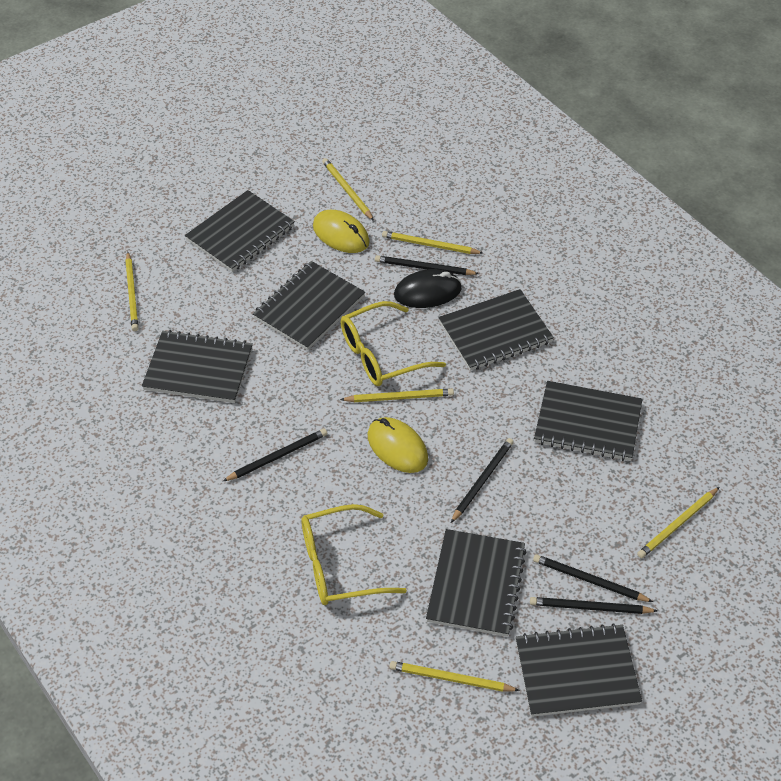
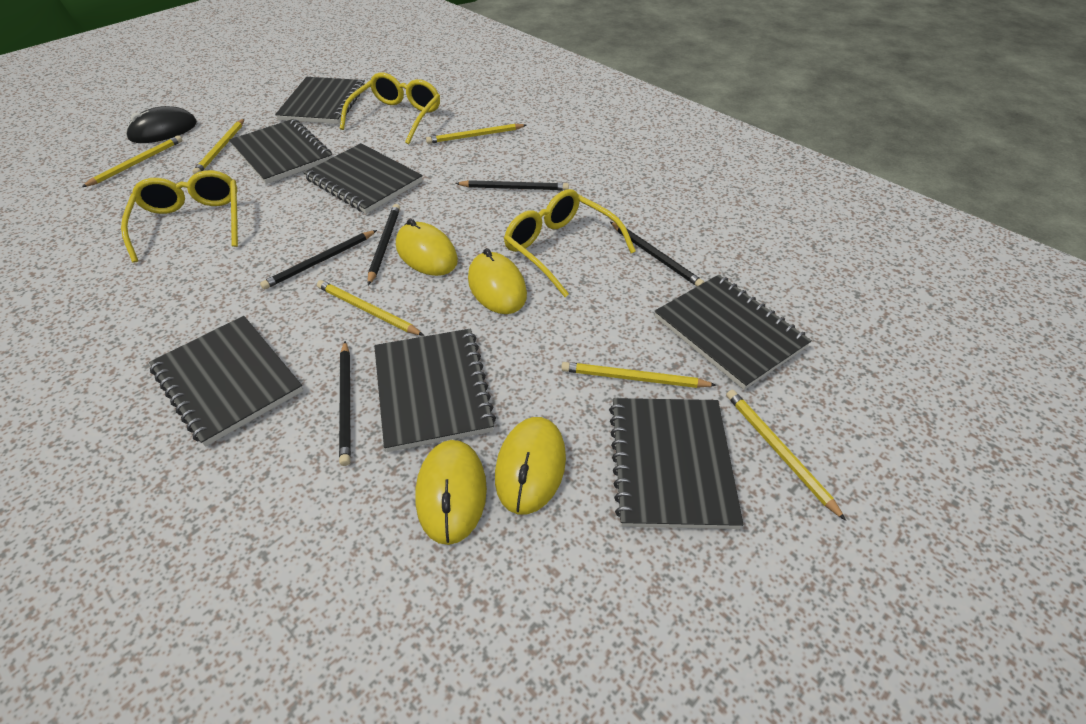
yellow glasses: [302,504,407,605] [340,301,446,386] = 2 -> [121,170,238,263] [340,72,440,144] [504,189,636,297] = 3
yellow mouse: [313,210,370,253] [368,417,428,473] = 2 -> [396,218,458,276] [416,440,487,545] [468,248,527,314] [495,417,566,514] = 4

